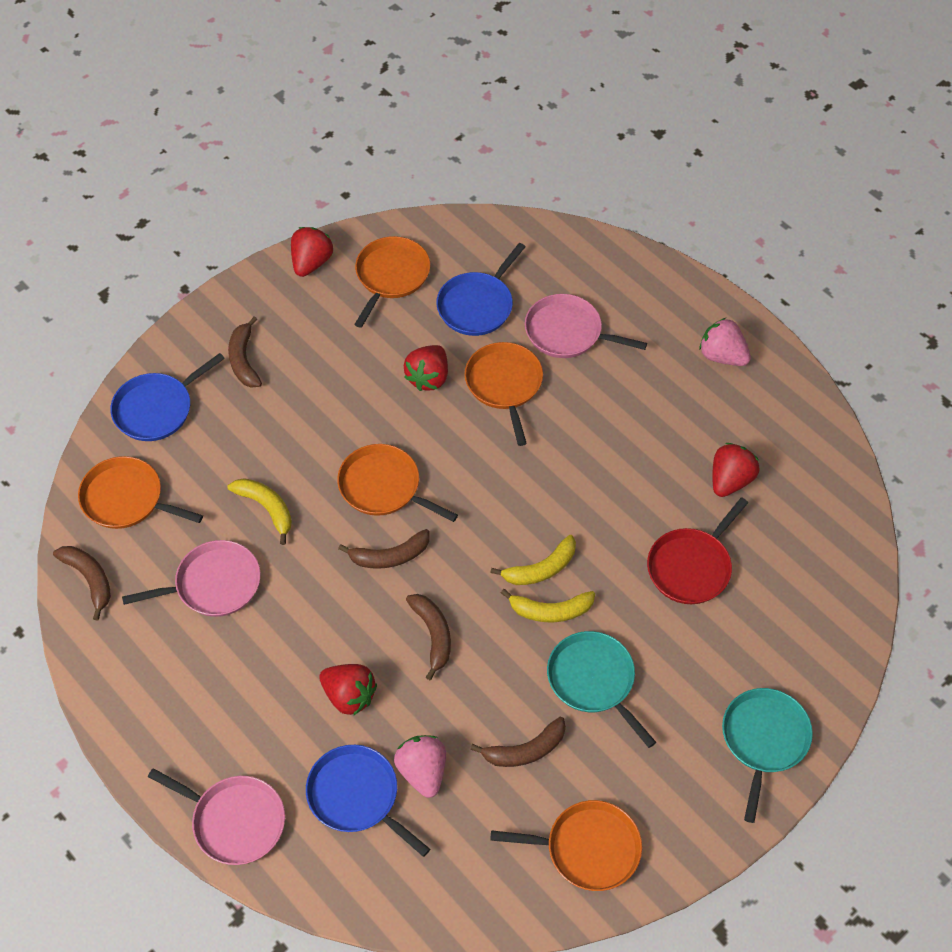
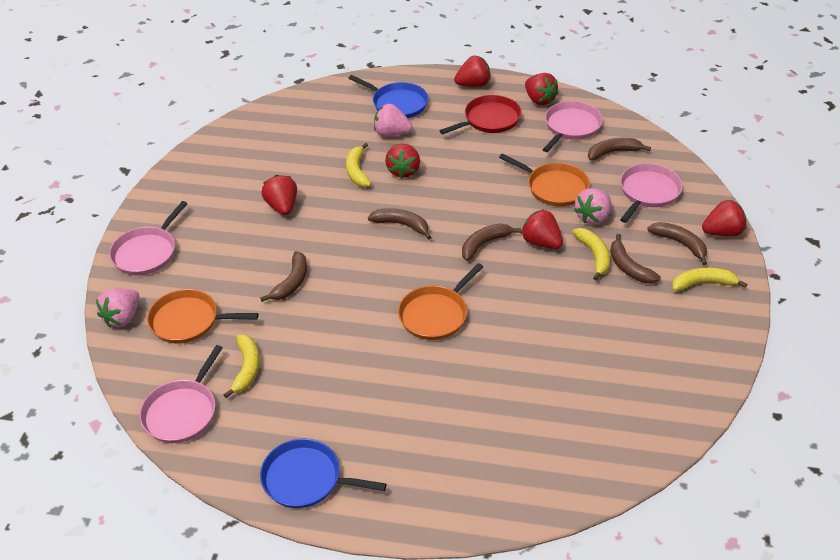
blue pan: [110,353,225,441] [306,745,430,857] [436,243,526,336] = 3 -> [260,439,386,508] [348,75,428,118] = 2
brown banana: [53,546,111,620] [228,317,262,388] [338,529,430,569] [406,594,451,680] [470,717,566,767] = 5 -> [260,251,307,302] [368,208,431,240] [462,223,522,261] [588,138,651,160] [610,234,661,283] [647,222,707,265] = 6
orange pan: [78,456,203,529] [337,444,458,522] [354,236,430,328] [464,342,543,446] [490,800,642,891] = 5 -> [147,289,258,343] [398,263,483,340] [499,154,590,206] = 3
pink pan: [122,540,261,617] [148,768,285,865] [525,294,647,358] = 3 -> [109,201,188,275] [139,345,223,443] [542,101,603,152] [620,163,683,223] = 4
pink strawberry: [394,735,446,798] [699,318,751,366] = 2 -> [96,288,140,327] [374,104,412,137] [574,188,611,224] = 3
red strawberry: [291,227,333,277] [319,664,377,716] [404,345,448,391] [712,443,760,497] = 4 -> [261,175,297,215] [385,144,420,178] [454,56,491,87] [521,209,563,249] [525,73,558,105] [702,200,747,236] = 6
turquoise pan: [547,631,656,748] [722,688,813,823] = 2 -> none = 0
yellow banana: [228,478,292,545] [490,535,576,585] [501,589,595,622] = 3 -> [223,335,260,398] [346,143,371,187] [572,228,610,281] [672,267,747,291] = 4

